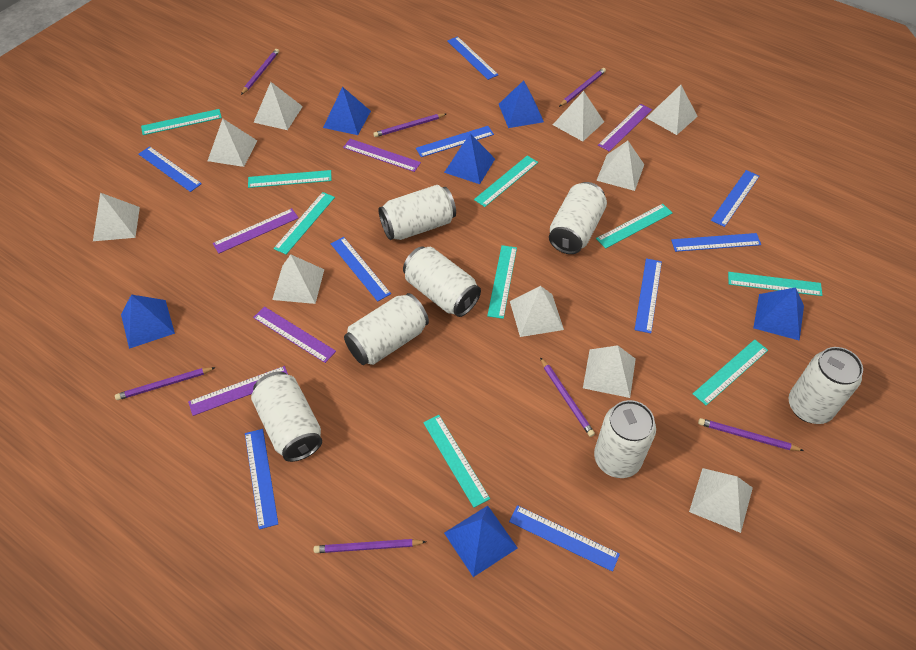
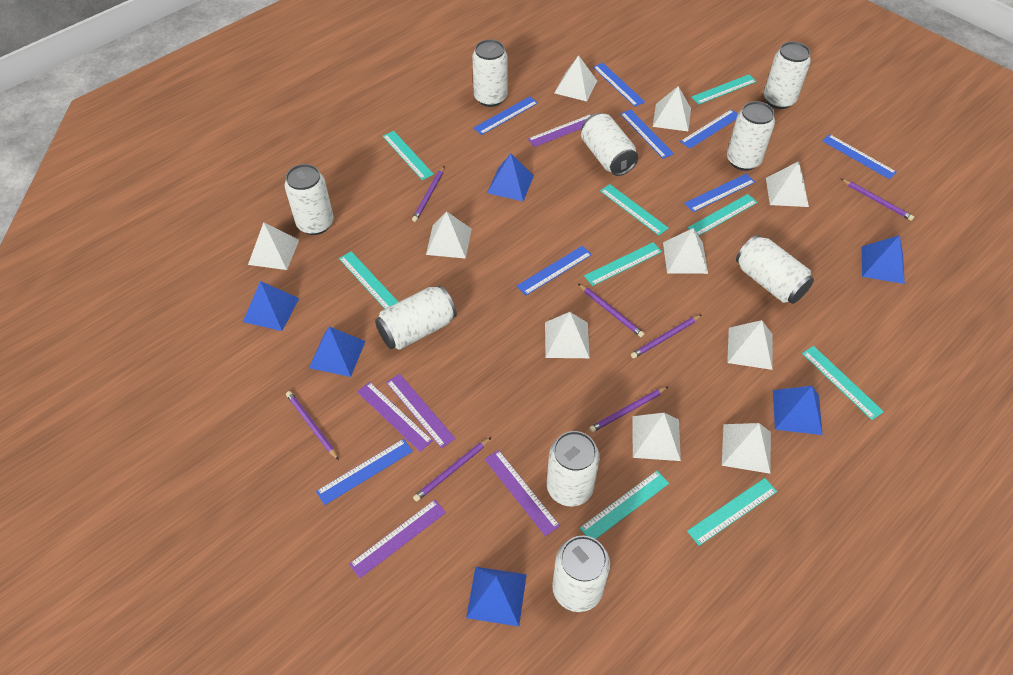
blue ruler: [139,146,202,192] [245,429,278,529] [331,237,391,302] [416,126,494,157] [447,36,498,80] [509,505,620,572] [635,258,662,333] [671,233,761,252] [711,170,759,227] = 9 -> [316,439,413,505] [473,96,538,135] [517,246,592,295] [593,63,645,107] [620,109,674,159] [680,109,738,149] [684,174,755,212] [822,134,897,179] = 8
white can: [251,371,322,462] [344,293,429,365] [378,185,456,240] [403,246,481,317] [549,182,607,254] [594,400,656,478] [788,347,863,424] = 7 -> [285,164,334,235] [375,286,457,350] [472,39,507,107] [547,431,600,506] [552,536,610,612] [581,113,638,176] [727,101,775,171] [736,235,814,304] [764,42,811,109] = 9

